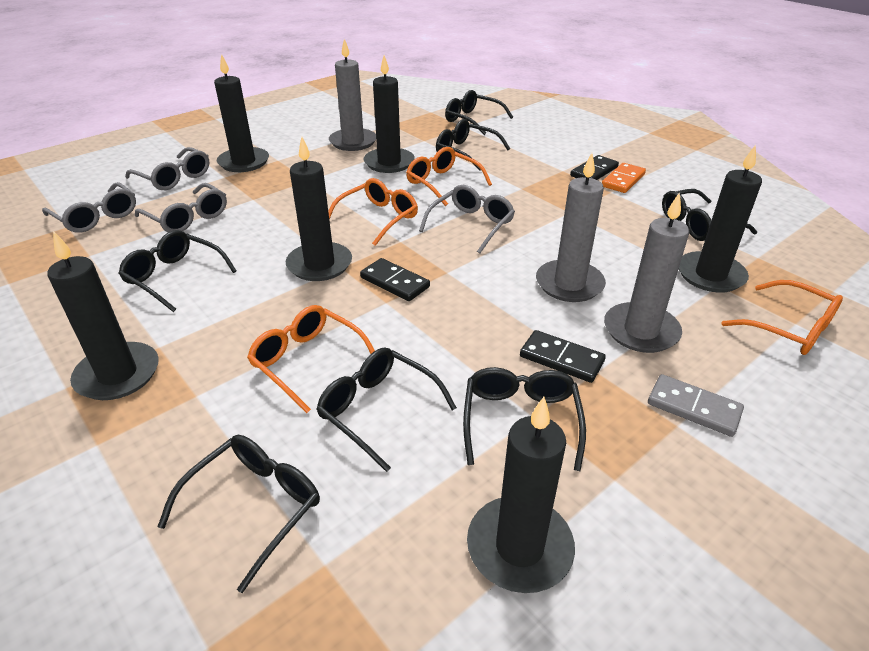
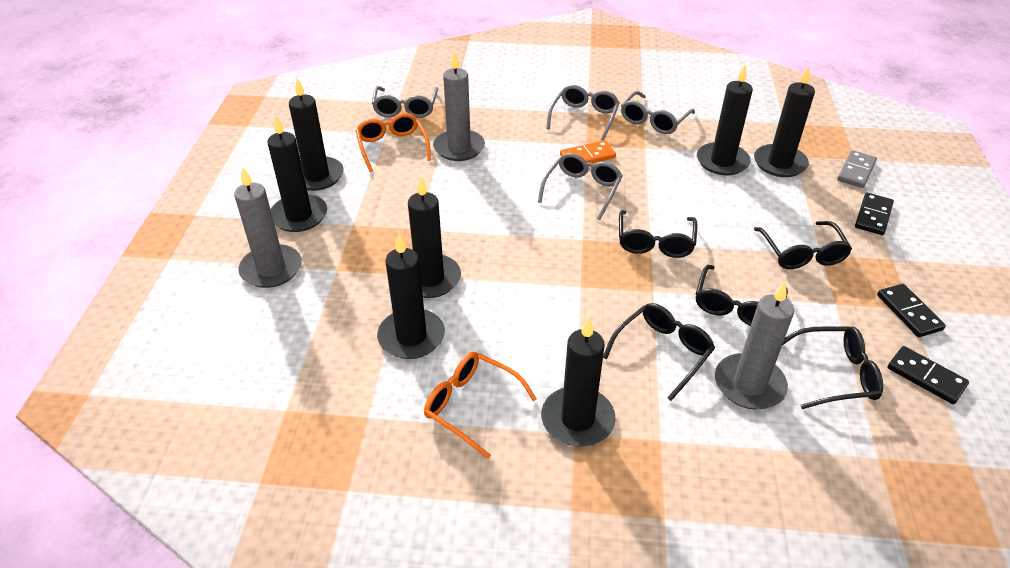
black candle: [47,231,159,400] [214,54,269,172] [286,137,352,281] [363,55,415,173] [467,397,575,593] [679,145,762,293] = 6 -> [267,116,327,232] [289,78,343,191] [377,234,445,359] [408,176,461,298] [541,317,616,447] [697,65,753,175] [754,66,815,177] = 7
black glasses: [118,230,237,312] [157,435,320,593] [316,347,457,472] [436,119,510,171] [445,90,513,135] [463,367,586,471] [662,189,757,241] = 7 -> [603,303,715,401] [619,210,697,258] [696,265,788,326] [754,221,852,269] [782,326,883,409] = 5
orange glasses: [247,305,375,413] [328,178,418,246] [406,147,492,206] [722,280,843,355] = 4 -> [356,113,431,172] [424,352,537,459] = 2

